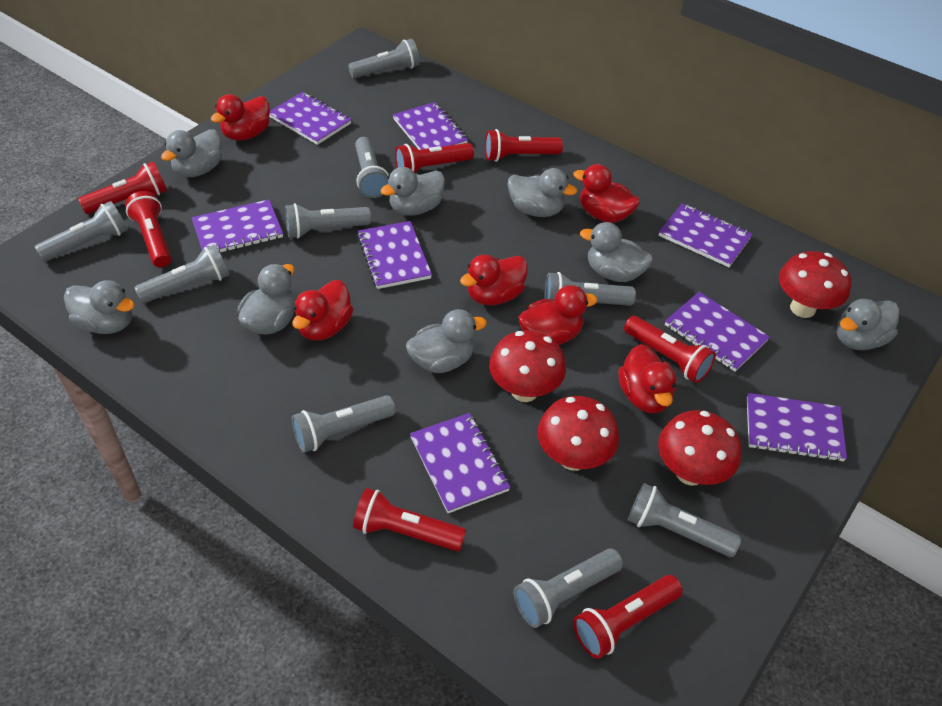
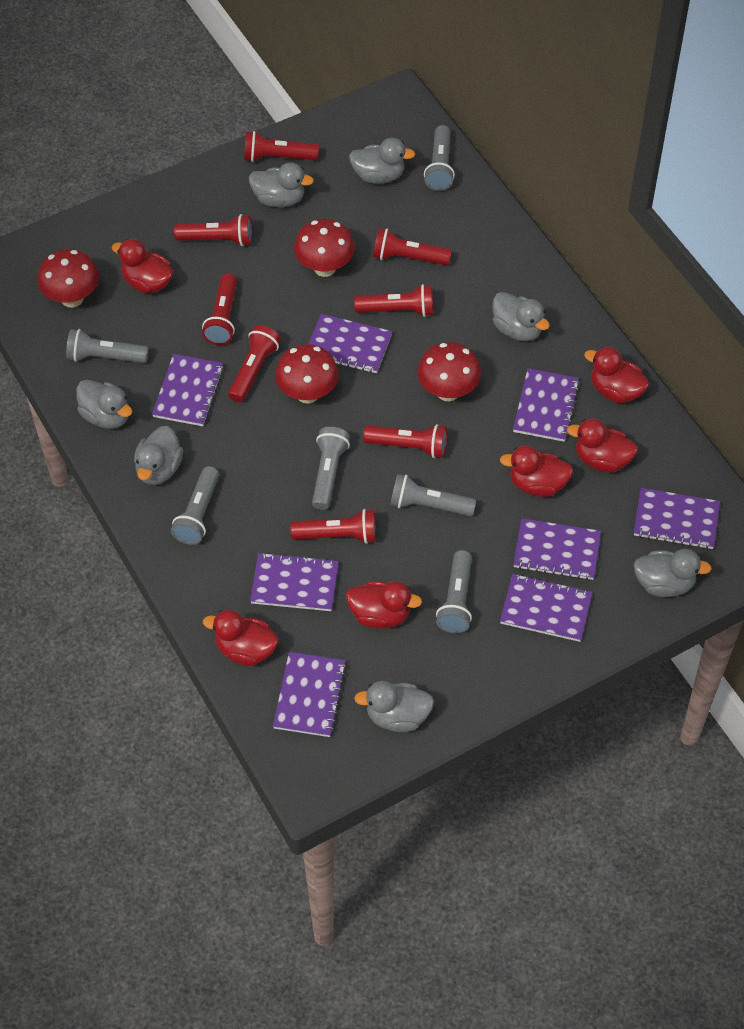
grey duck: [64,280,135,334] [161,129,222,177] [237,264,296,335] [380,167,445,216] [406,309,487,373] [508,168,577,217] [580,222,653,282] [836,299,899,350] = 8 -> [76,379,132,429] [134,426,183,485] [249,162,314,207] [349,138,415,184] [354,681,434,732] [492,292,550,341] [633,549,712,597] = 7
grey flashlight: [35,201,128,262] [134,244,229,303] [285,203,371,238] [292,395,396,453] [348,39,420,78] [355,137,389,198] [514,548,623,628] [544,272,636,306] [628,483,741,557] = 9 -> [66,329,149,363] [171,466,219,545] [312,427,350,510] [390,474,476,516] [424,125,455,191] [436,550,472,633] = 6
red flashlight: [78,162,167,214] [125,191,171,268] [353,488,466,551] [395,143,474,173] [485,129,563,162] [573,575,683,659] [624,316,716,383] = 7 -> [174,214,252,246] [202,274,237,345] [228,325,281,402] [244,131,319,162] [290,509,376,544] [354,284,433,317] [363,424,447,458] [373,228,452,265] = 8

